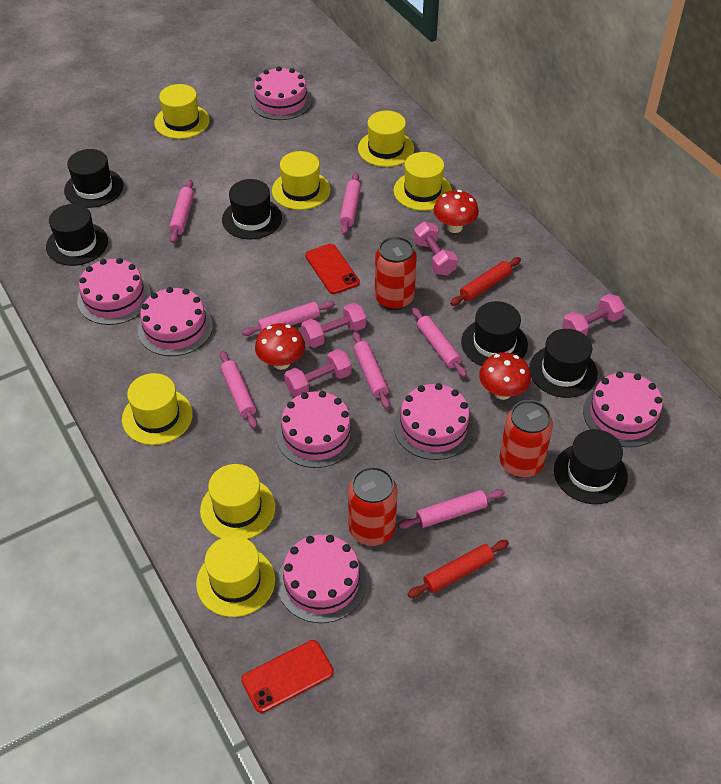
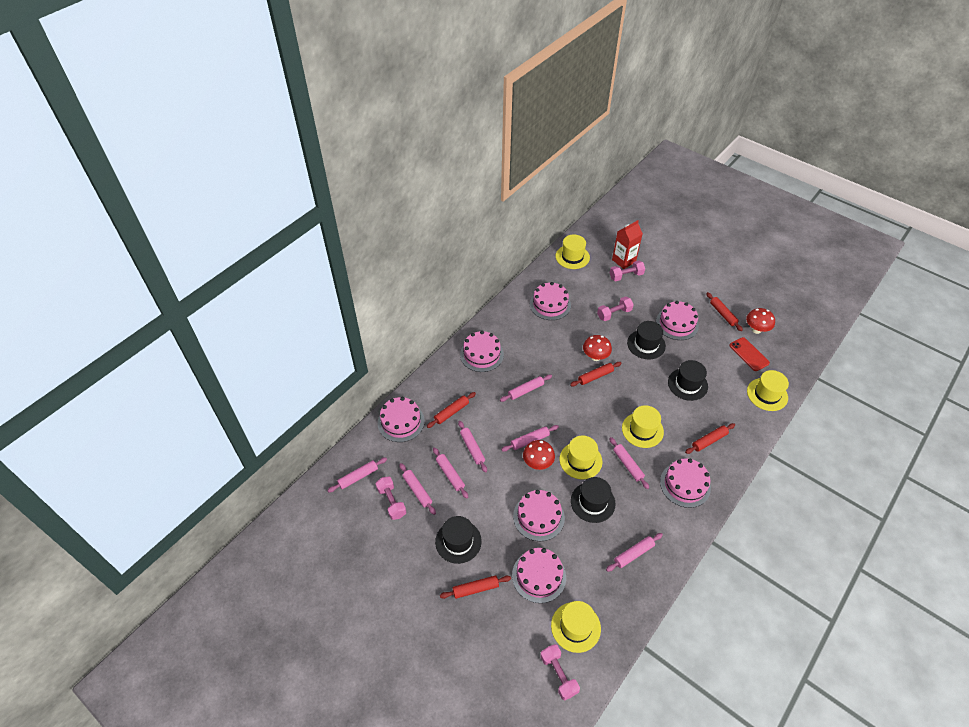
black hat: [46,204,108,266] [64,149,123,208] [222,179,282,240] [461,301,528,366] [529,329,598,398] [554,429,628,504] = 6 -> [435,516,482,564] [571,477,616,523] [627,321,666,360] [668,360,708,401] = 4
pink rolling pin: [169,180,194,243] [220,351,258,429] [242,301,335,336] [339,173,361,235] [353,331,390,409] [398,489,505,529] [412,307,467,377] = 7 -> [327,457,387,493] [399,463,436,515] [433,447,468,499] [458,421,487,473] [500,375,552,402] [501,425,559,452] [606,533,663,572] [609,437,649,489] = 8
red can: [348,467,398,546] [375,236,417,310] [500,400,553,478] = 3 -> none = 0
red carton: none = 0 -> [612,220,643,269] = 1
red phone: [241,640,334,713] [305,244,360,294] = 2 -> [729,337,770,371] = 1
red rolling pin: [408,540,509,598] [450,257,521,306] = 2 -> [427,392,476,428] [440,576,511,599] [570,362,622,386] [685,423,735,454] [706,292,743,331] = 5
yellow hat: [122,373,193,445] [154,84,210,139] [196,536,275,617] [200,464,275,539] [272,151,330,210] [358,111,414,167] [394,152,452,211] = 7 -> [551,601,601,653] [555,234,590,269] [560,436,602,480] [622,405,664,448] [747,370,789,411] = 5

